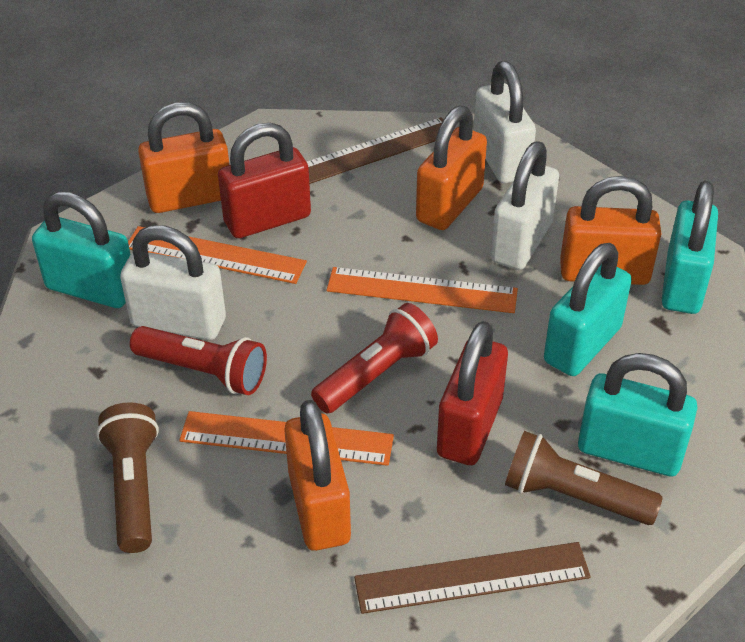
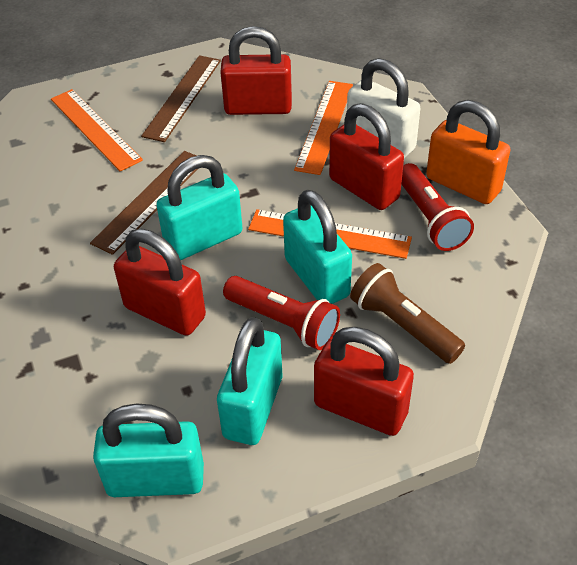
brown flashlight: [96,402,159,553] [505,431,663,525] = 2 -> [350,263,465,364] = 1
orange padlock: [138,102,229,213] [284,400,351,551] [416,105,487,230] [560,176,661,285] = 4 -> [426,100,510,204] = 1
red padlock: [218,123,311,238] [437,321,508,465] = 2 -> [114,229,206,336] [220,26,292,115] [314,327,414,436] [329,103,404,210] = 4
white padlock: [120,225,226,340] [473,61,536,183] [491,141,559,270] = 3 -> [347,58,420,158] = 1

